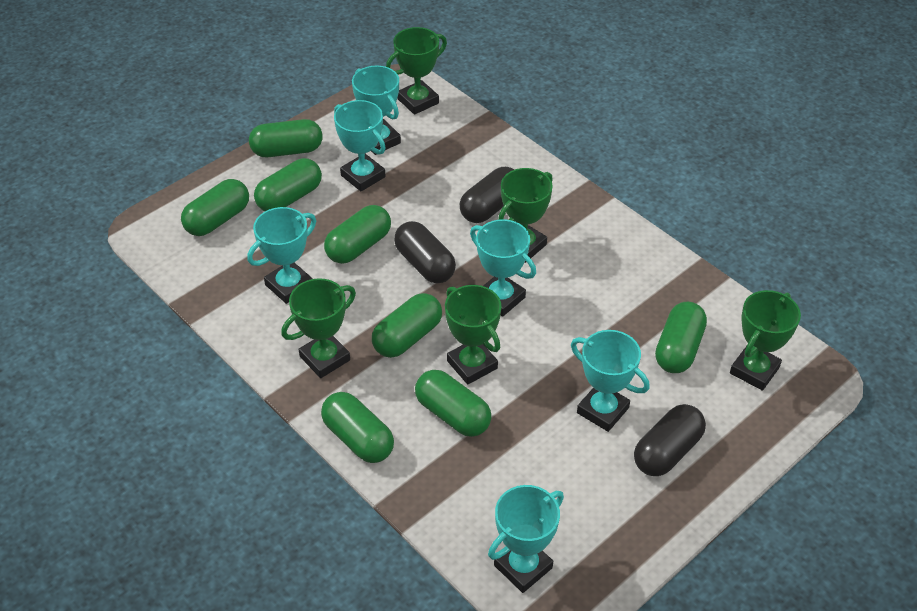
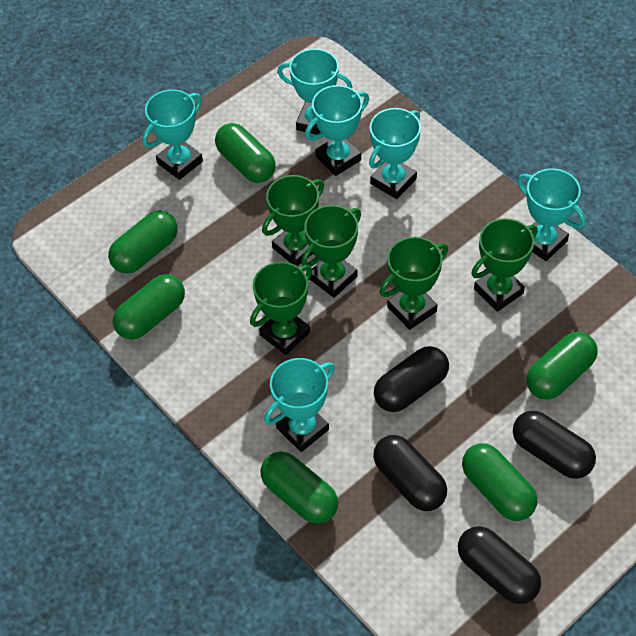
black capsule: [394,221,456,284] [460,167,514,223] [634,404,706,476] = 3 -> [373,435,447,511] [374,346,449,412] [458,526,541,604] [513,411,596,479] = 4
green capsule: [181,179,249,236] [249,119,323,157] [254,158,322,211] [321,392,394,463] [324,205,391,264] [372,293,442,358] [415,370,491,437] [655,302,707,373] = 8 -> [108,211,178,274] [113,274,185,340] [215,123,276,183] [261,451,338,524] [462,443,537,521] [526,332,598,400] = 6

